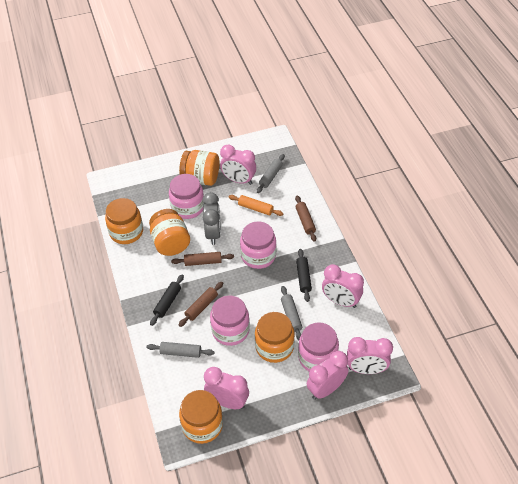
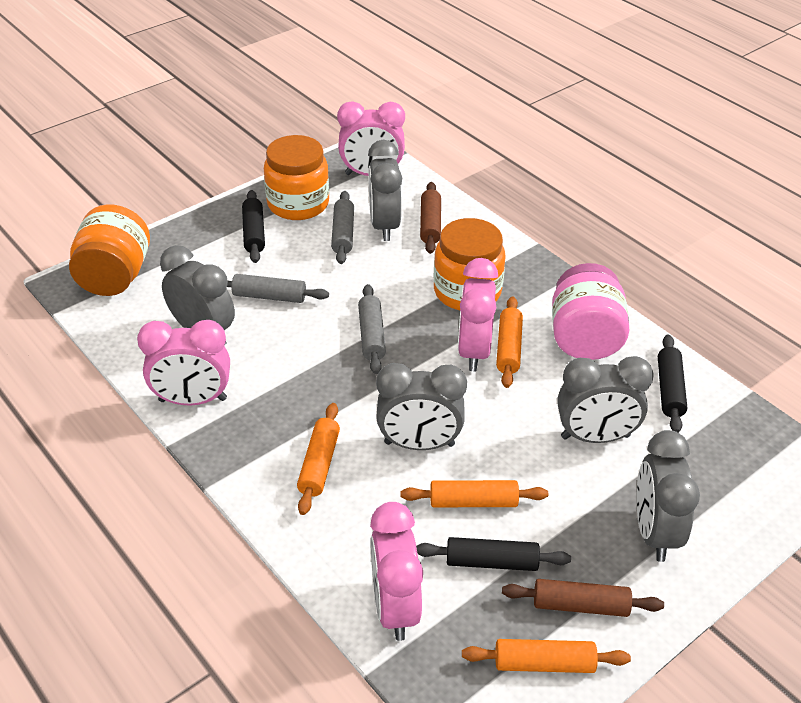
black rolling pin: [150,275,184,326] [296,249,312,302] = 2 -> [242,190,265,263] [416,537,571,571] [658,334,687,433] = 3
brown rolling pin: [171,252,234,266] [179,282,223,327] [295,196,316,242] = 3 -> [420,182,441,254] [502,579,664,617] = 2
grey clock: [202,192,221,245] = 1 -> [160,245,235,345] [368,140,402,241] [376,363,467,450] [557,356,654,443] [636,430,700,562] = 5
orange jar: [105,198,143,244] [149,209,190,256] [179,150,219,186] [179,390,223,444] [255,312,295,363] = 5 -> [69,204,150,296] [264,135,329,220] [434,218,506,310] = 3
orange rolling pin: [229,195,283,216] = 1 -> [297,403,340,515] [400,480,548,507] [462,639,631,673] [496,296,523,388] = 4
pink clock: [204,367,249,409] [220,145,256,185] [307,351,348,400] [322,264,364,308] [347,337,393,374] = 5 -> [137,320,230,406] [337,101,405,176] [370,502,423,641] [458,258,498,372] = 4
pink jar: [169,174,204,219] [210,295,250,346] [240,221,276,269] [298,322,339,371] = 4 -> [552,263,629,360] = 1

